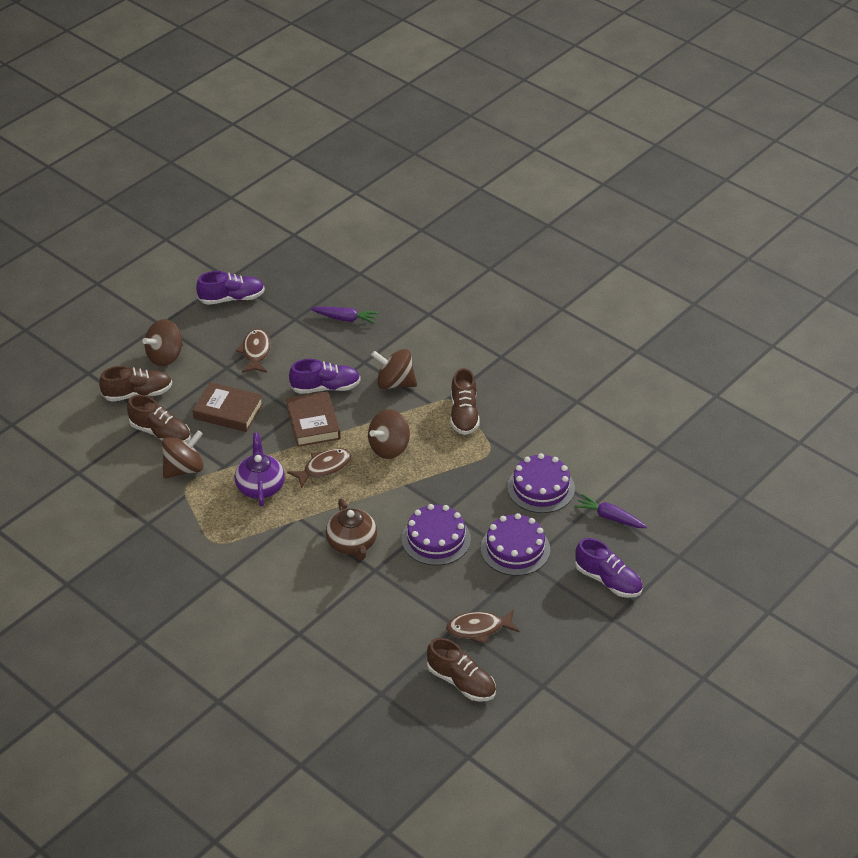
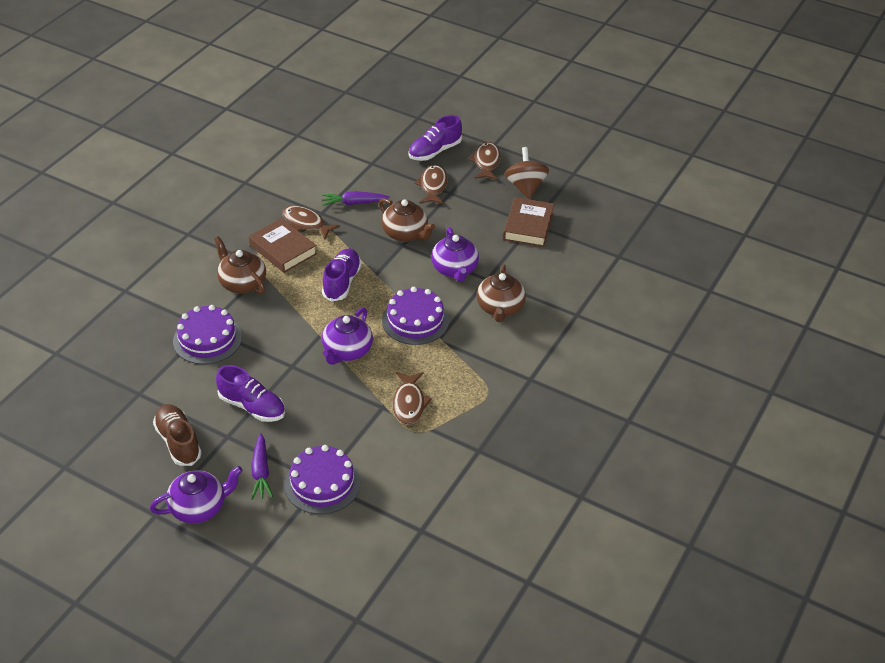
brown fish: [236,329,271,373] [287,448,352,489] [446,609,519,644] = 3 -> [282,206,340,239] [392,372,432,425] [414,165,448,205] [468,142,501,180] = 4
brown shoe: [99,366,172,402] [127,395,191,443] [427,638,496,702] [451,368,480,435] = 4 -> [153,404,202,466] = 1
brown spinning top: [142,319,183,366] [162,430,203,479] [368,409,410,459] [371,349,417,389] = 4 -> [505,147,549,199] = 1
brown teapot: [326,499,377,560] = 1 -> [214,236,266,294] [379,198,435,242] [477,264,526,322] = 3
purple teapot: [234,433,285,506] = 1 -> [150,466,243,524] [322,308,373,365] [431,227,479,282] = 3

